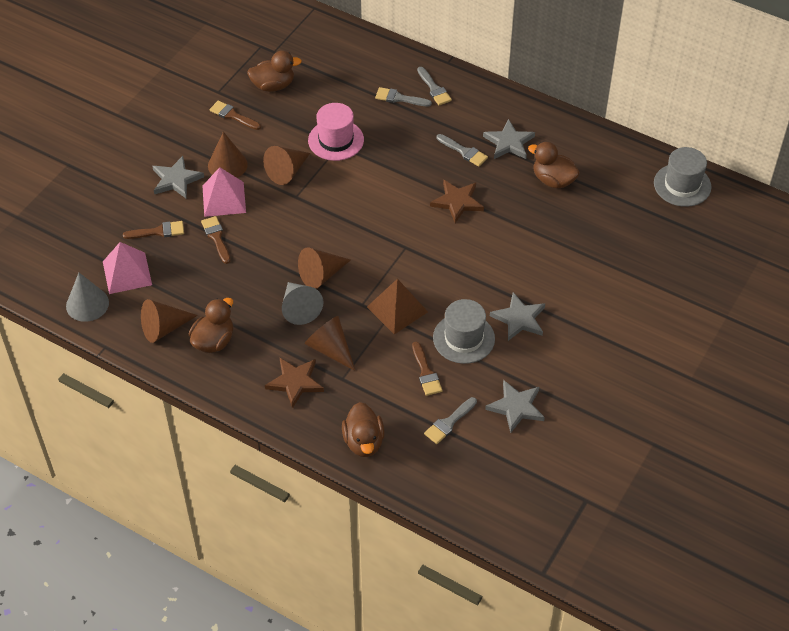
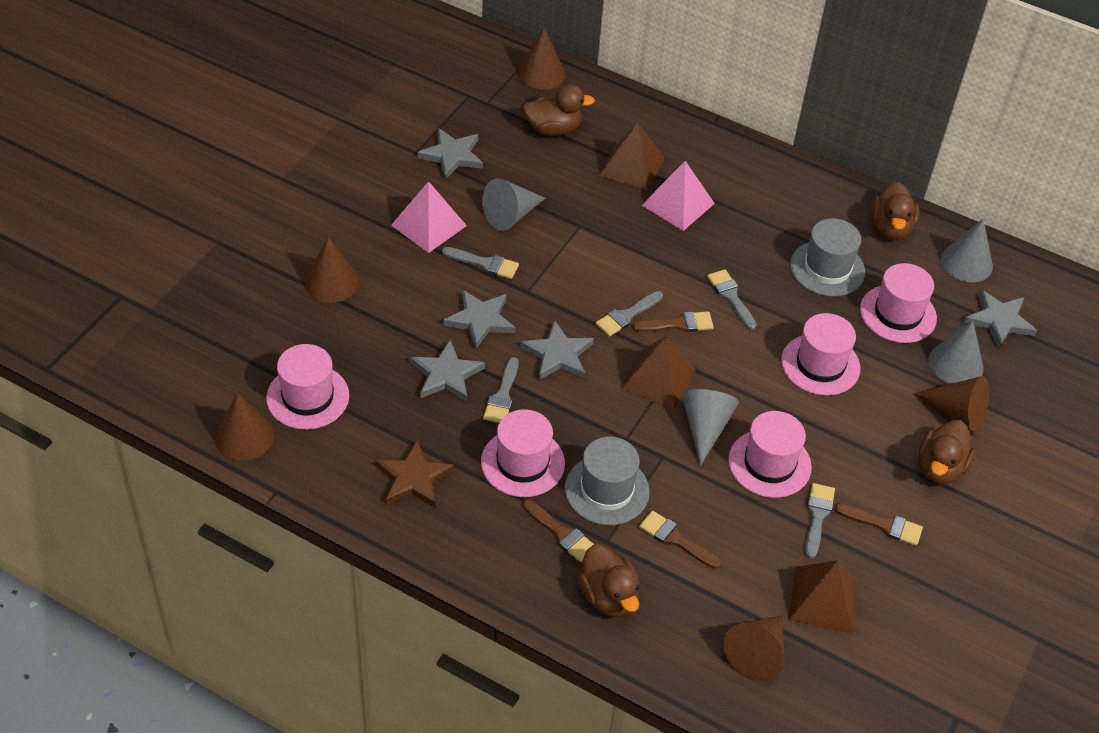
brown pyramid: [367,279,428,334] = 1 -> [599,122,665,190] [621,337,695,410] [788,561,858,633] = 3
brown star: [265,358,324,408] [430,180,484,223] = 2 -> [375,440,454,507] = 1
grey brush: [375,87,432,107] [417,67,452,105] [424,397,477,444] [437,134,488,167] = 4 -> [442,247,519,279] [483,357,519,423] [595,291,663,337] [707,269,757,330] [805,483,835,559] = 5
grey cone: [66,273,109,322] [282,282,323,325] = 2 -> [482,178,545,231] [682,389,739,466] [928,321,984,384] [941,219,993,282] = 4
grey star: [152,156,204,199] [483,119,535,159] [485,380,545,433] [490,292,545,341] = 4 -> [410,340,485,401] [417,128,483,179] [443,289,516,349] [520,320,594,380] [963,289,1037,348] = 5
pink hat: [308,103,364,161] = 1 -> [266,344,349,430] [481,409,565,497] [728,411,812,498] [781,313,860,396] [860,263,937,343] = 5

